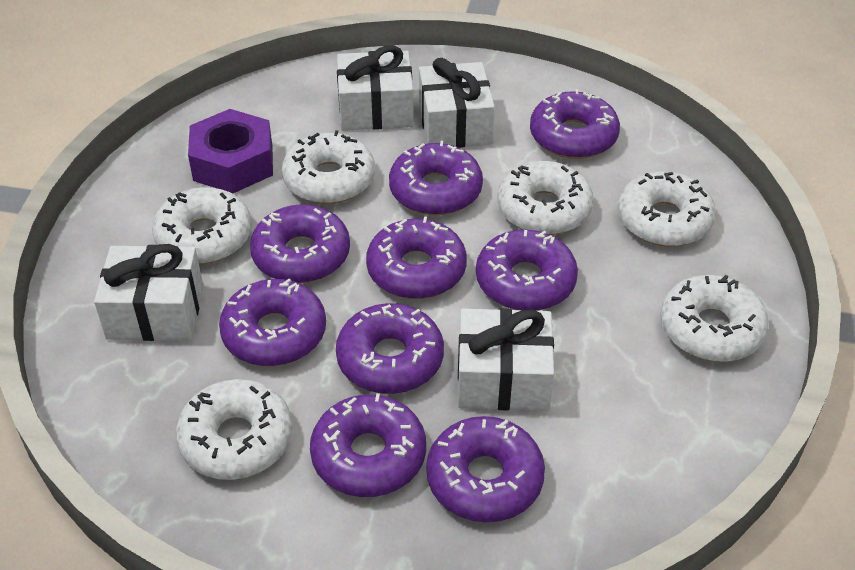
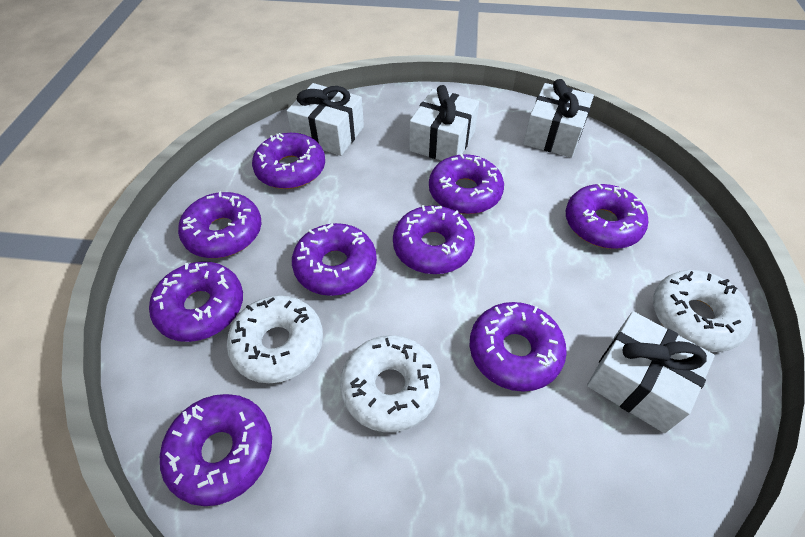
purple nut: [188,109,273,193] = 1 -> none = 0
white donut: [152,187,252,264] [176,379,292,480] [282,130,375,204] [497,161,594,235] [617,171,716,247] [660,275,769,362] = 6 -> [227,295,323,383] [340,335,440,432] [653,270,753,352] = 3

